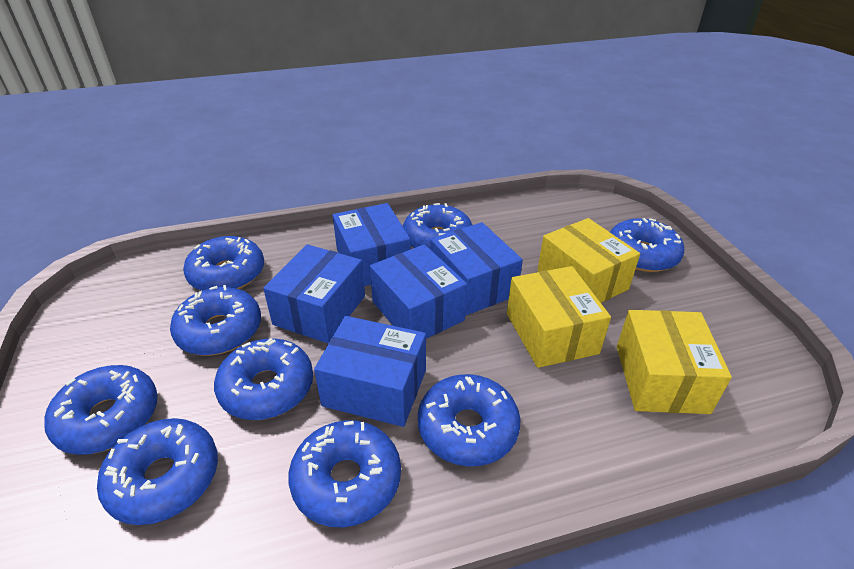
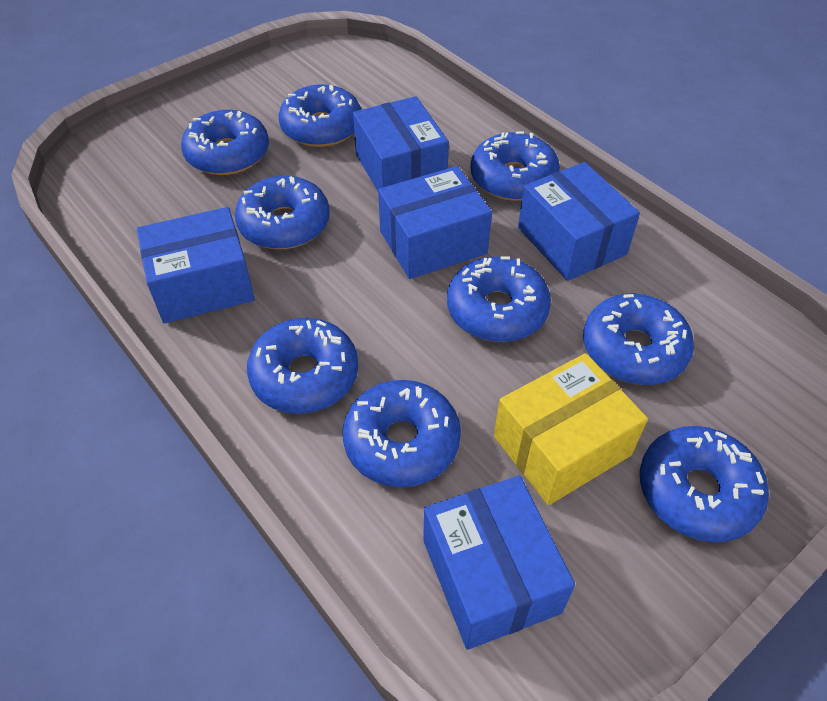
yellow box: [507,266,611,368] [537,218,640,303] [617,310,732,414] = 3 -> [494,353,648,505] = 1

